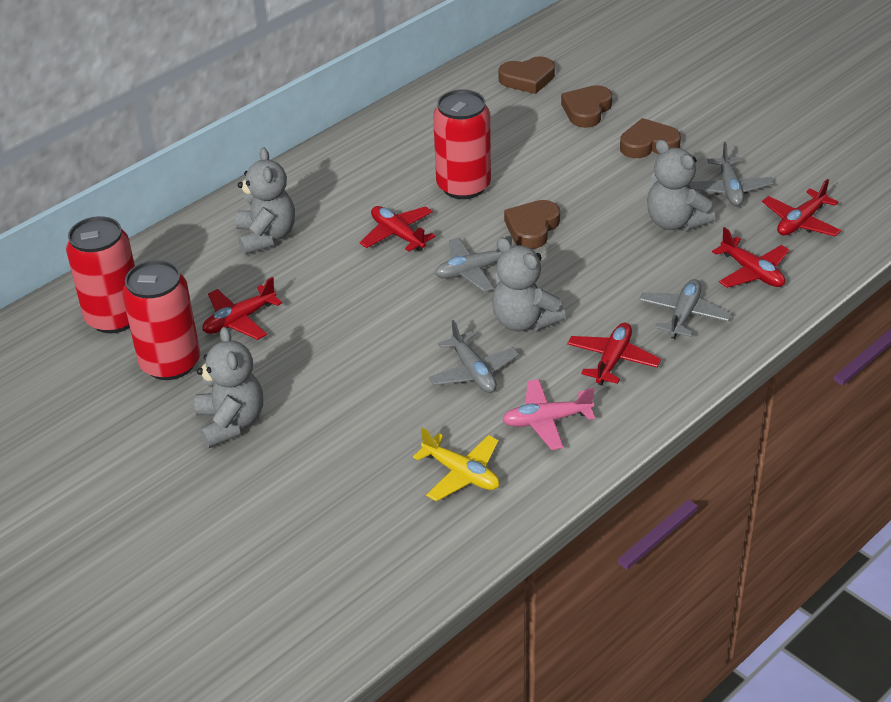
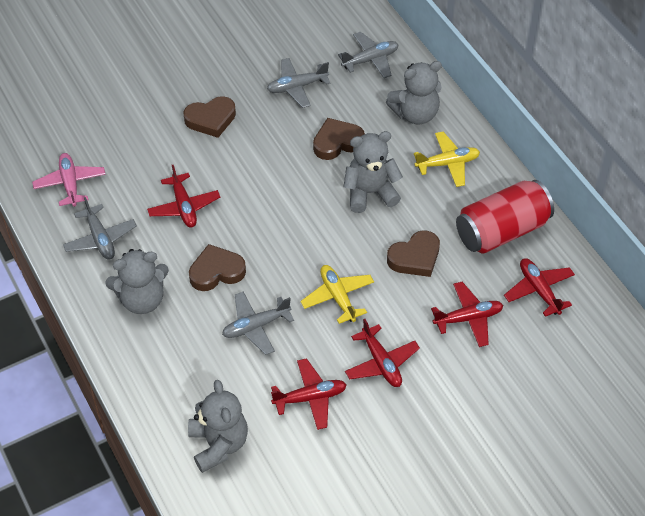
red can: [66,216,135,333] [122,260,200,380] [433,90,491,199] = 3 -> [456,180,554,254] = 1
yellow plane: [413,428,500,501] = 1 -> [300,265,374,324] [414,132,480,187] = 2

